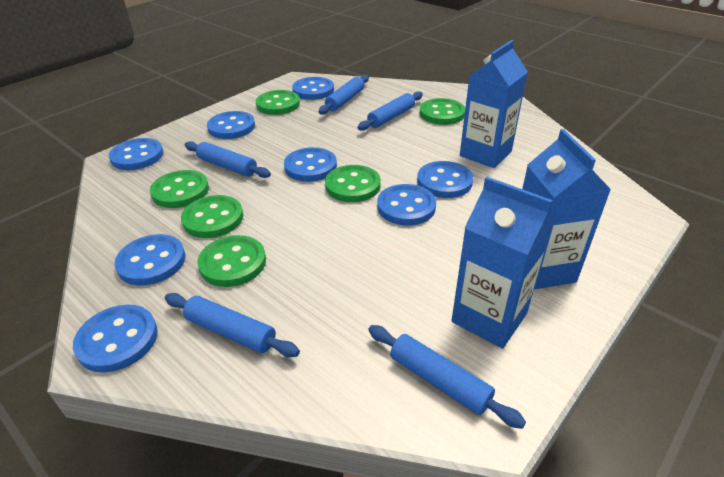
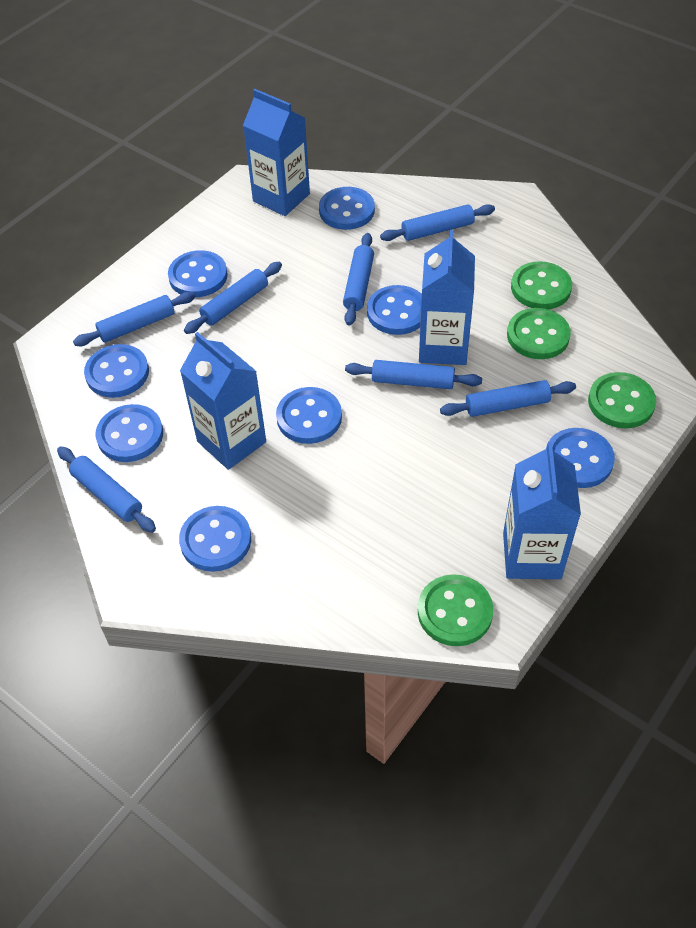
blue carton: [452,177,555,348] [460,40,528,168] [522,129,611,289] = 3 -> [180,332,266,470] [243,89,310,216] [419,230,475,365] [503,442,581,579] = 4
blue rolling pin: [165,293,300,357] [185,141,271,178] [318,75,369,115] [357,91,423,131] [368,325,526,429] = 5 -> [57,447,156,533] [73,292,196,346] [184,262,282,334] [343,233,374,326] [345,360,482,389] [380,204,495,241] [440,380,576,417] = 7
green button: [150,170,209,208] [181,195,243,238] [197,235,266,287] [256,90,300,115] [325,165,381,202] [420,98,465,125] = 6 -> [418,574,493,646] [507,308,571,359] [511,261,572,309] [588,372,656,429] = 4

